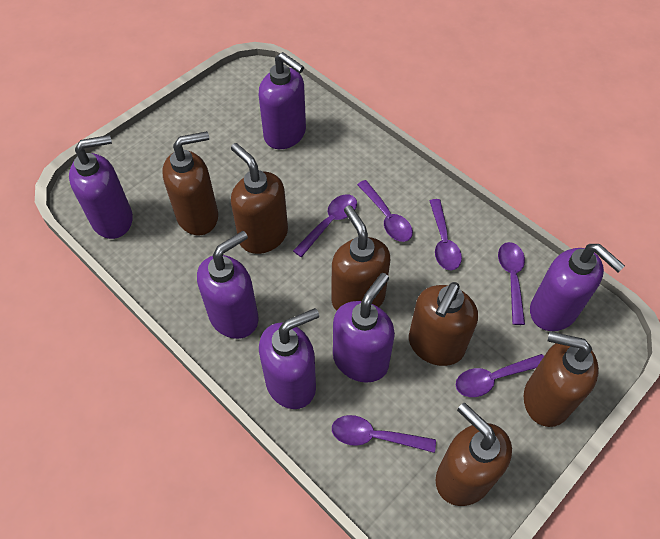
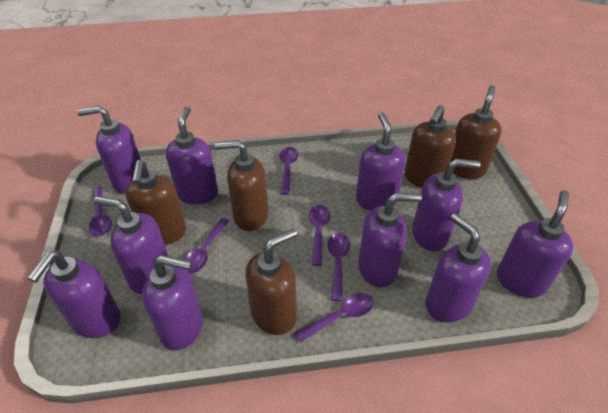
brown soap dispenser: [162,131,218,235] [231,143,288,254] [332,205,390,311] [409,282,478,366] [436,403,512,506] [524,331,599,427] = 6 -> [125,160,186,245] [215,140,268,231] [245,229,297,335] [405,105,456,188] [450,85,502,179] = 5
purple soap dispenser: [69,135,133,239] [197,231,259,339] [259,52,306,149] [259,308,319,409] [333,273,395,383] [530,244,625,331] = 6 -> [28,251,121,338] [77,106,141,194] [94,196,168,294] [142,255,203,350] [166,107,218,204] [356,113,406,210] [358,193,422,287] [412,159,481,251] [425,213,491,323] [497,190,573,298] = 10

